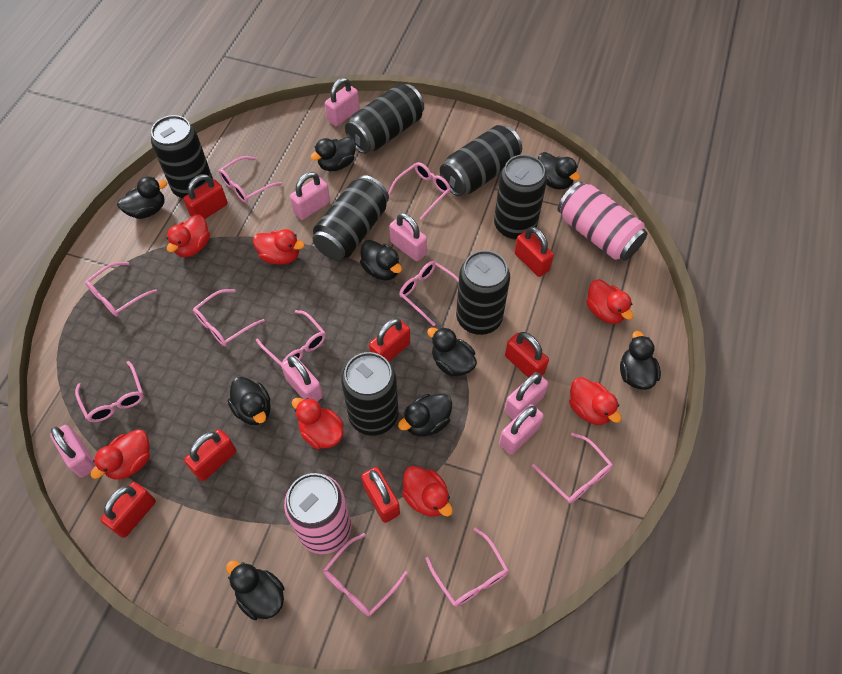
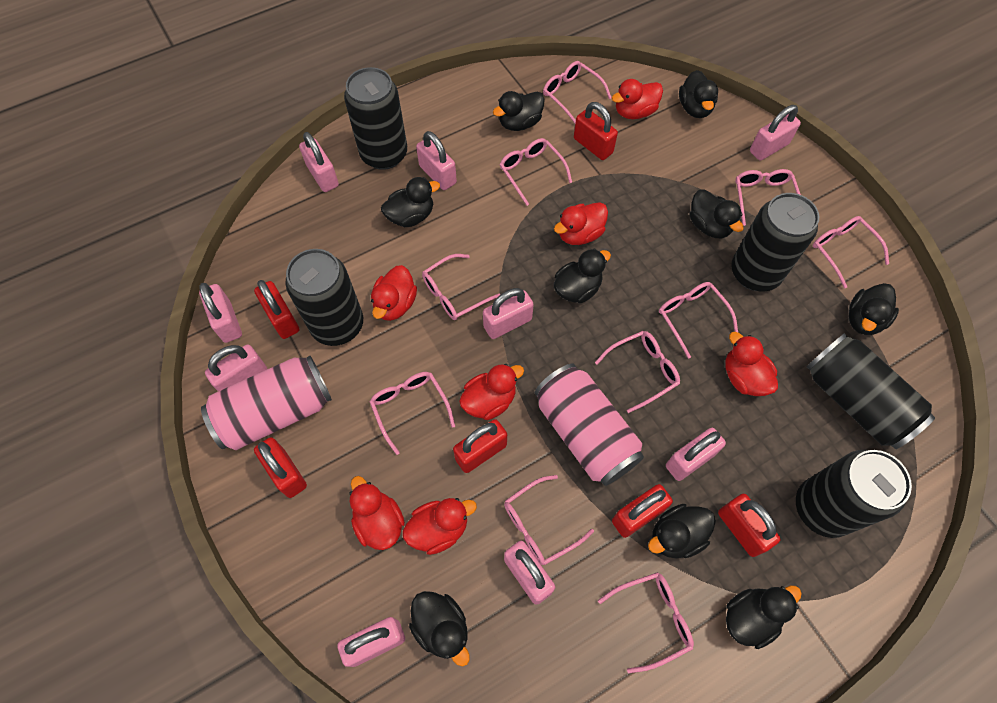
black can: [151,115,213,198] [313,175,389,260] [341,352,398,436] [345,84,424,154] [440,125,522,196] [456,250,510,335] [494,155,547,240] = 7 -> [285,249,363,346] [344,67,407,170] [731,193,819,291] [796,450,912,538] [807,333,935,449] = 5
pink padlock: [50,425,96,478] [281,356,323,401] [290,172,330,220] [325,78,359,126] [389,213,427,261] [499,404,544,455] [504,372,548,420] = 7 -> [199,283,242,343] [205,344,267,391] [299,132,339,192] [337,617,405,667] [416,131,457,190] [483,288,534,339] [504,541,555,605] [666,428,726,481] [750,105,801,160] = 9
red padlock: [100,482,156,538] [183,174,227,219] [184,429,236,481] [361,467,400,523] [369,318,410,362] [505,332,549,378] [514,226,554,277] = 7 -> [254,280,299,339] [254,437,307,498] [453,419,507,473] [574,102,618,160] [612,484,673,538] [718,494,781,557] = 6

